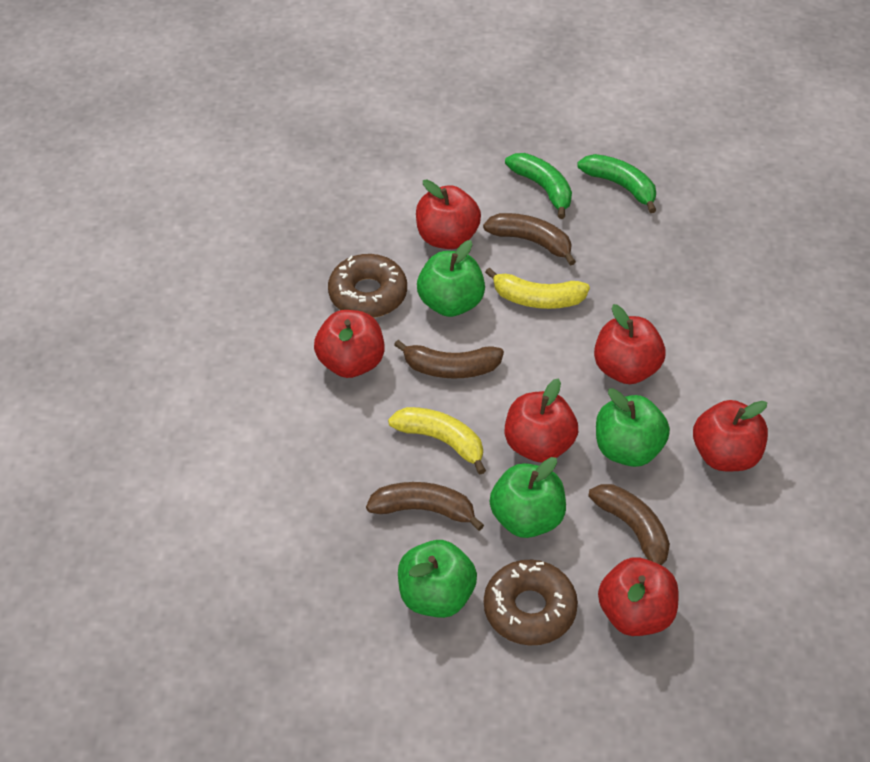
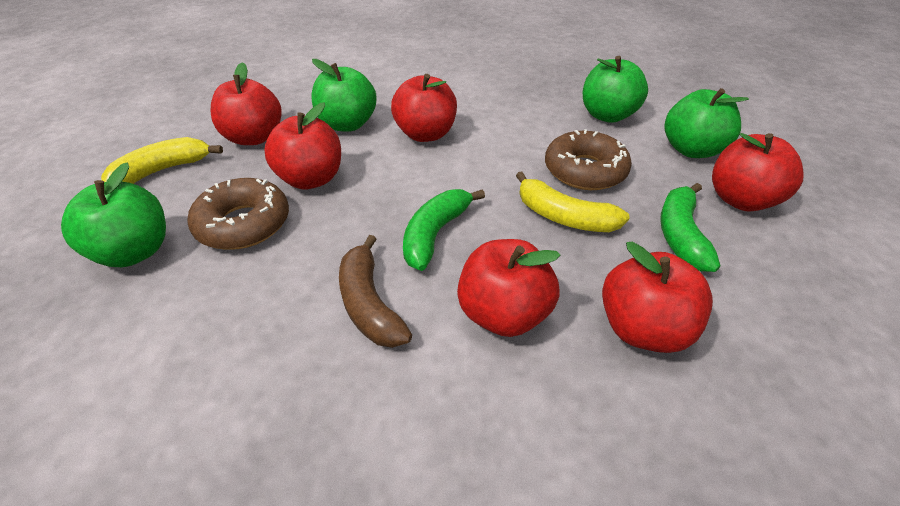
brown banana: [366,482,484,531] [394,340,504,379] [483,213,576,266] [588,484,670,565] = 4 -> [339,235,412,348] = 1

